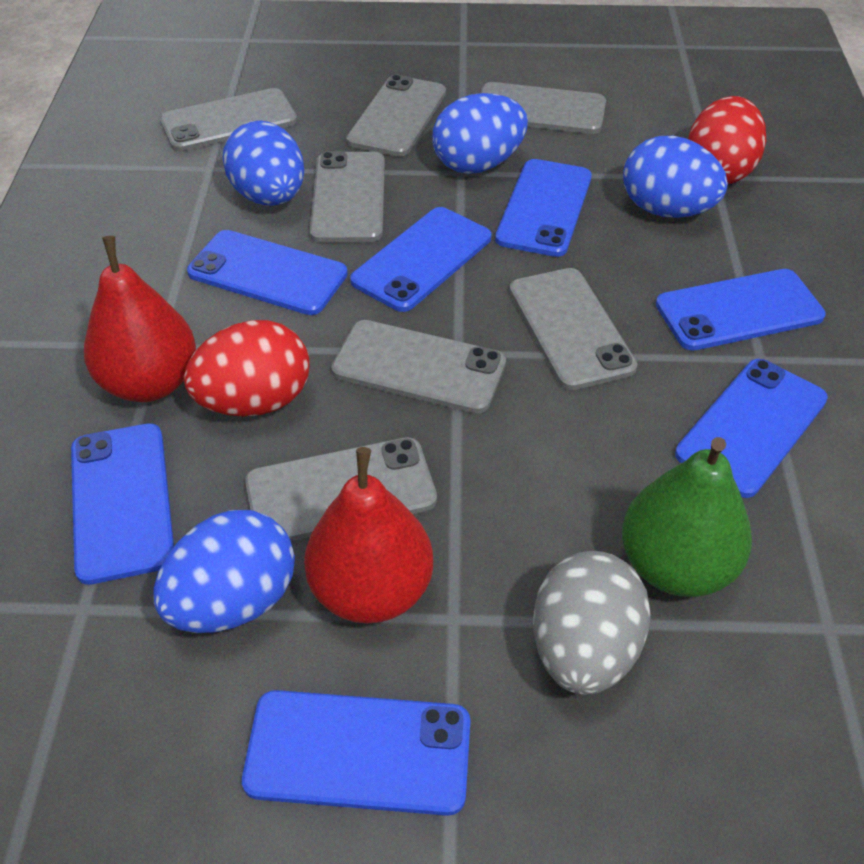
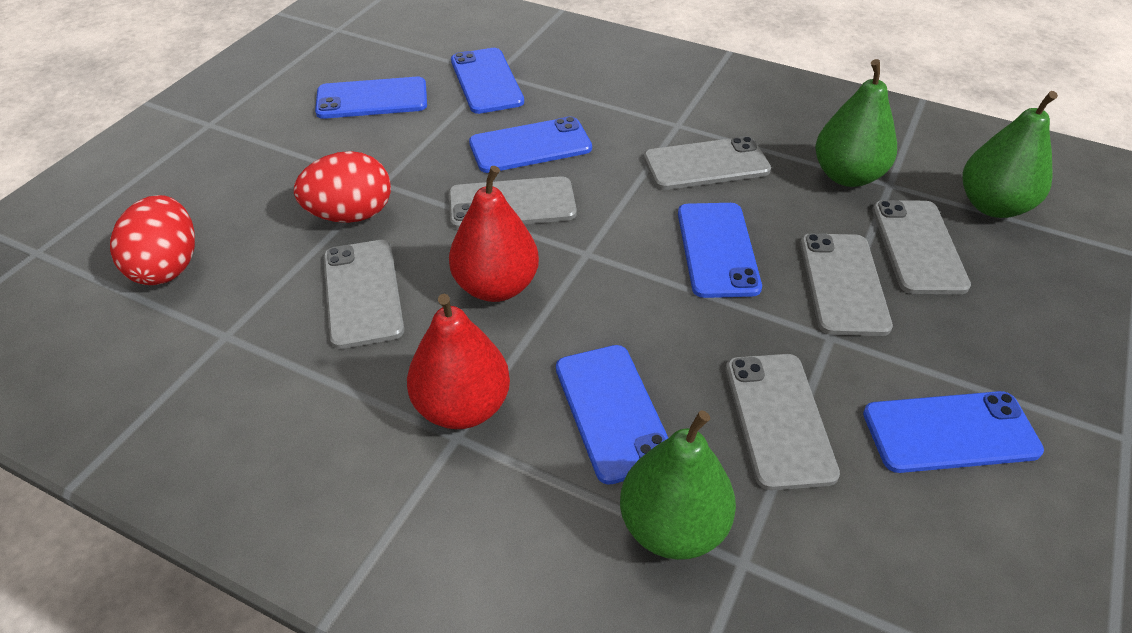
blue egg: [153,510,295,633] [223,120,304,206] [432,93,528,174] [623,136,728,218] = 4 -> none = 0
blue phone: [71,423,174,585] [187,230,348,315] [242,690,470,816] [350,207,491,312] [495,159,592,257] [656,269,826,351] [675,359,828,498] = 7 -> [315,77,427,119] [451,48,524,114] [469,116,592,173] [556,345,668,485] [678,203,762,298] [863,391,1044,473] = 6
green pear: [622,437,752,597] = 1 -> [620,411,736,560] [815,59,897,187] [963,91,1058,218] = 3
grey egg: [533,551,651,695] = 1 -> none = 0
grey phone: [160,88,297,152] [245,437,437,541] [310,151,385,242] [331,320,506,414] [346,75,446,157] [481,82,606,134] [509,268,637,390] = 7 -> [323,240,404,349] [449,176,577,229] [644,136,771,190] [726,354,840,490] [800,233,893,336] [872,200,971,294] = 6

